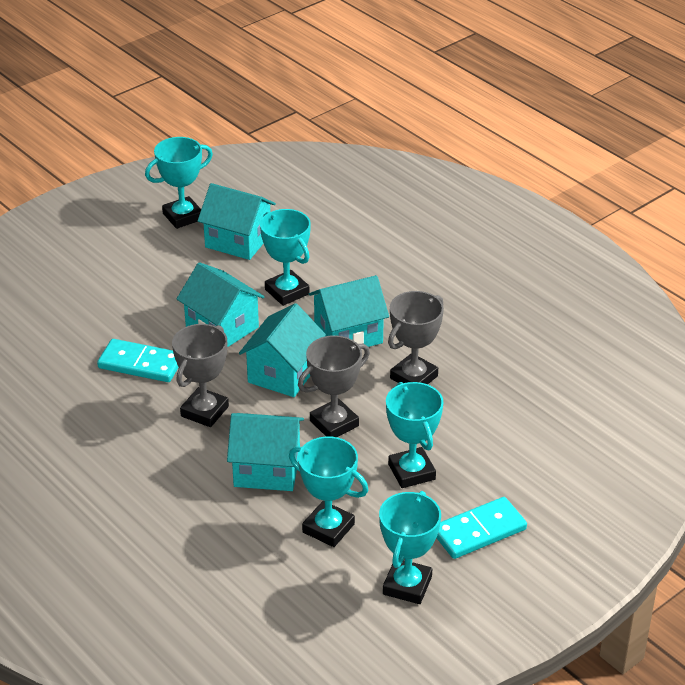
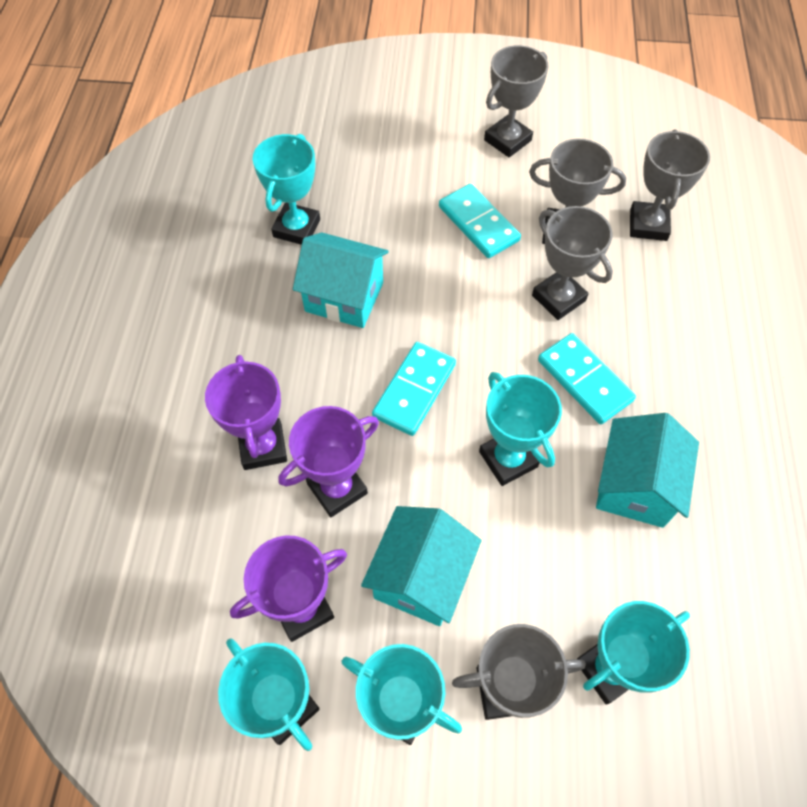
grey trophy: [172,324,229,427] [298,335,370,437] [388,291,444,384] = 3 -> [452,624,586,720] [484,45,549,157] [529,139,626,244] [532,206,613,320] [630,129,710,241] = 5
purple trophy: none = 0 -> [205,355,287,470] [230,535,347,642] [278,406,379,517] = 3
turquoise domino: [97,339,179,382] [436,497,527,559] = 2 -> [372,342,456,436] [439,184,521,258] [538,333,636,424] = 3
turquoise house: [177,262,264,347] [198,183,276,260] [227,413,304,491] [239,303,326,397] [309,275,389,350] = 5 -> [293,232,389,328] [361,506,482,626] [596,413,699,528] = 3

